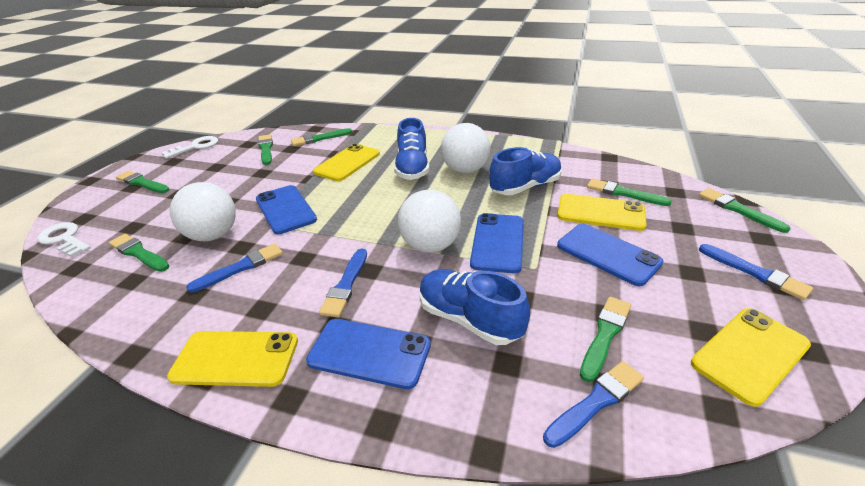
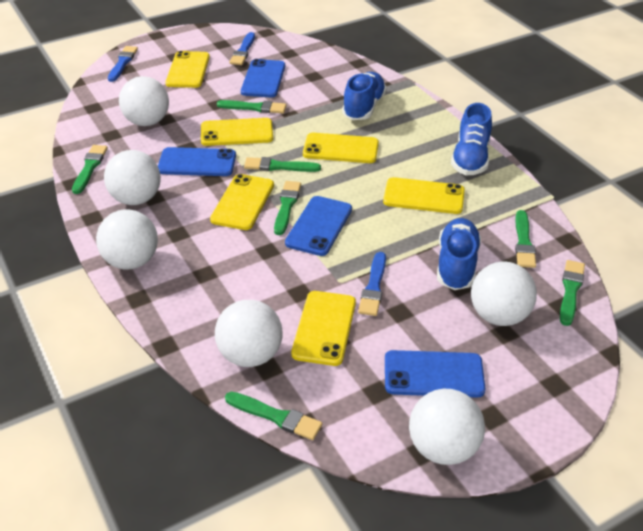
blue brush: [186,243,283,293] [319,249,367,318] [543,361,644,448] [699,244,813,300] = 4 -> [108,46,138,82] [230,32,255,65] [358,252,386,316] = 3
white ball: [170,182,236,241] [398,189,461,253] [441,123,490,173] = 3 -> [96,209,158,269] [104,150,161,205] [119,76,169,126] [215,300,283,367] [409,389,485,465] [471,262,537,326] = 6
white key: [37,222,91,257] [161,136,218,159] = 2 -> none = 0
yellow phone: [167,331,298,387] [313,144,380,181] [557,194,647,231] [691,308,811,407] = 4 -> [165,51,210,88] [201,118,273,146] [210,174,274,230] [291,291,356,366] [303,133,379,163] [383,177,465,214] = 6

